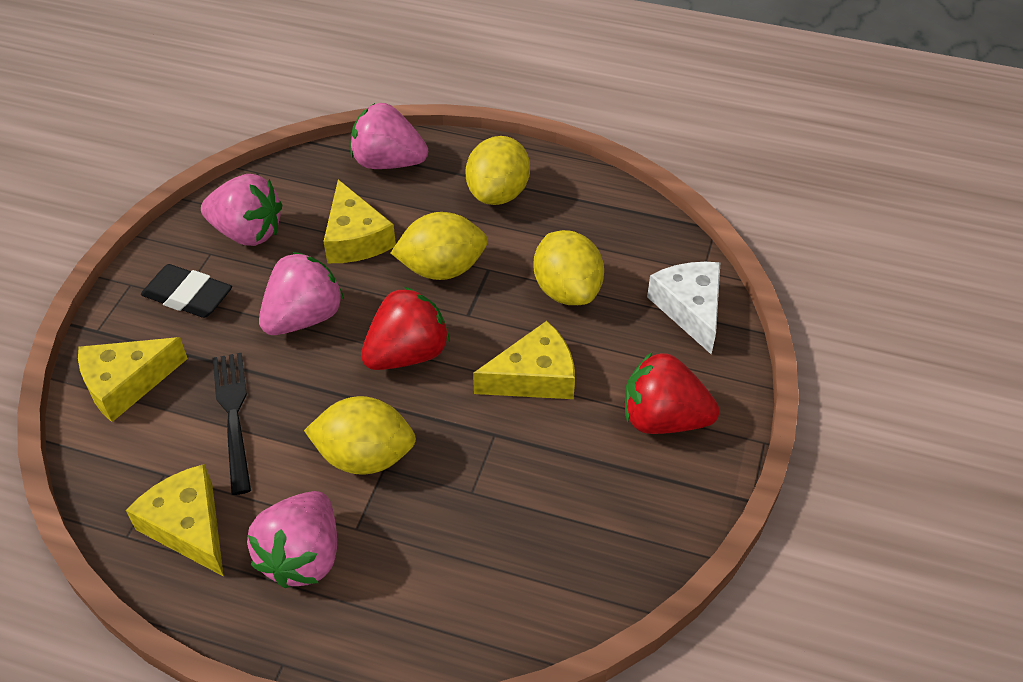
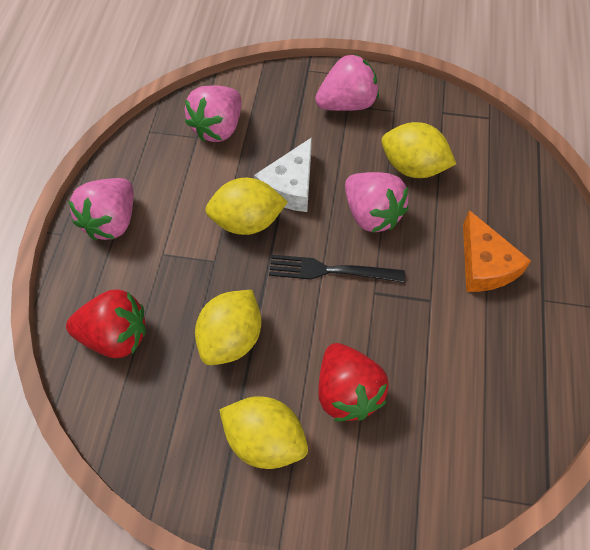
black eraser: [141,264,232,318] = 1 -> none = 0
orange cheese: none = 0 -> [463,210,531,292] = 1
yellow cheese: [78,337,188,422] [126,464,224,577] [323,180,396,263] [473,321,575,399] = 4 -> none = 0

